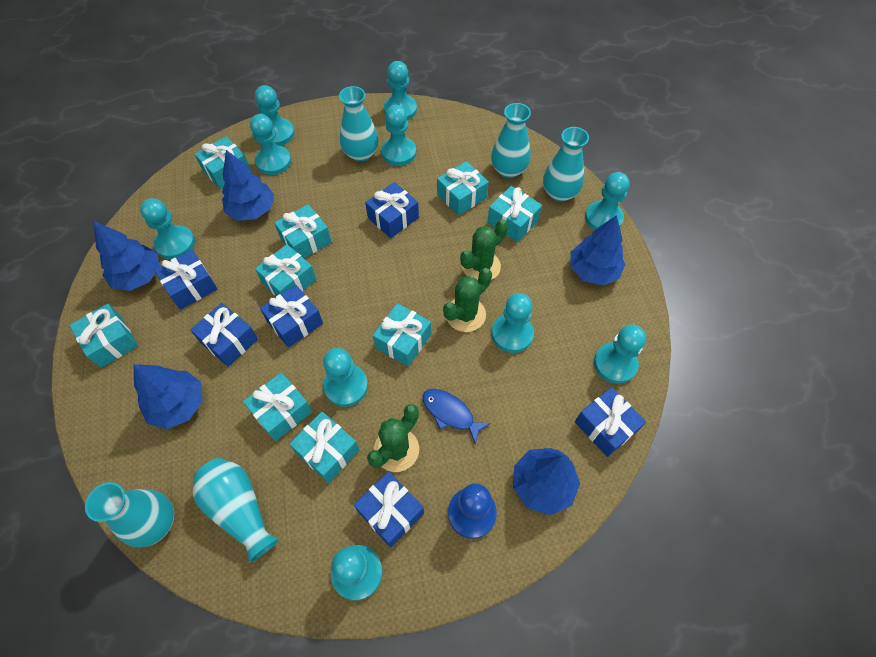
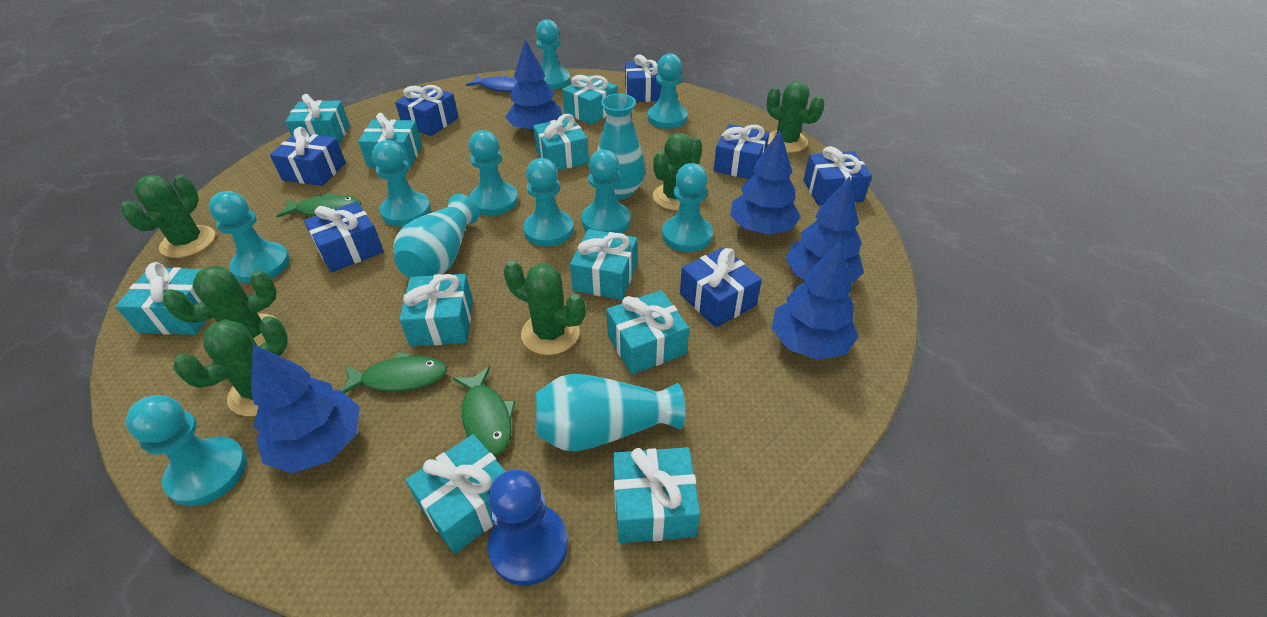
blue gift: [154,250,218,310] [190,303,258,367] [260,285,323,348] [354,471,424,547] [365,182,419,238] [575,387,646,457] = 6 -> [270,127,346,186] [304,201,384,273] [395,85,459,136] [625,54,662,102] [680,247,762,327] [714,124,769,179] [803,146,872,206] = 7
green cactus: [367,404,419,472] [443,268,492,332] [460,219,508,280] = 3 -> [121,175,215,258] [163,266,276,346] [173,316,288,416] [504,260,585,355] [653,132,702,210] [767,81,824,153] = 6
green fish: none = 0 -> [276,193,361,218] [341,351,447,393] [453,366,516,455] = 3
turquoise gift: [69,304,138,368] [195,136,251,190] [243,372,312,441] [255,244,316,296] [274,204,332,258] [290,412,359,483] [373,303,431,367] [437,161,489,216] [487,186,542,242] = 9 -> [115,262,206,335] [285,94,350,145] [358,113,422,168] [399,274,473,346] [406,434,506,554] [533,114,589,170] [562,75,618,125] [570,229,637,300] [606,290,689,375] [613,447,700,543] = 10
turquoise pawn: [140,198,195,259] [250,114,291,175] [255,85,295,146] [323,348,368,407] [331,545,383,601] [381,105,416,166] [384,61,417,120] [492,293,534,353] [585,172,629,230] [594,324,646,384] = 10 -> [125,395,247,506] [209,191,290,283] [372,140,431,226] [468,130,518,216] [523,158,574,246] [536,19,570,90] [581,150,631,233] [648,53,688,129] [662,163,713,252] = 9
turquoise vase: [85,482,174,547] [193,458,279,563] [339,86,379,162] [491,103,531,178] [543,127,589,202] = 5 -> [394,194,479,278] [535,374,685,452] [597,94,646,199] = 3

